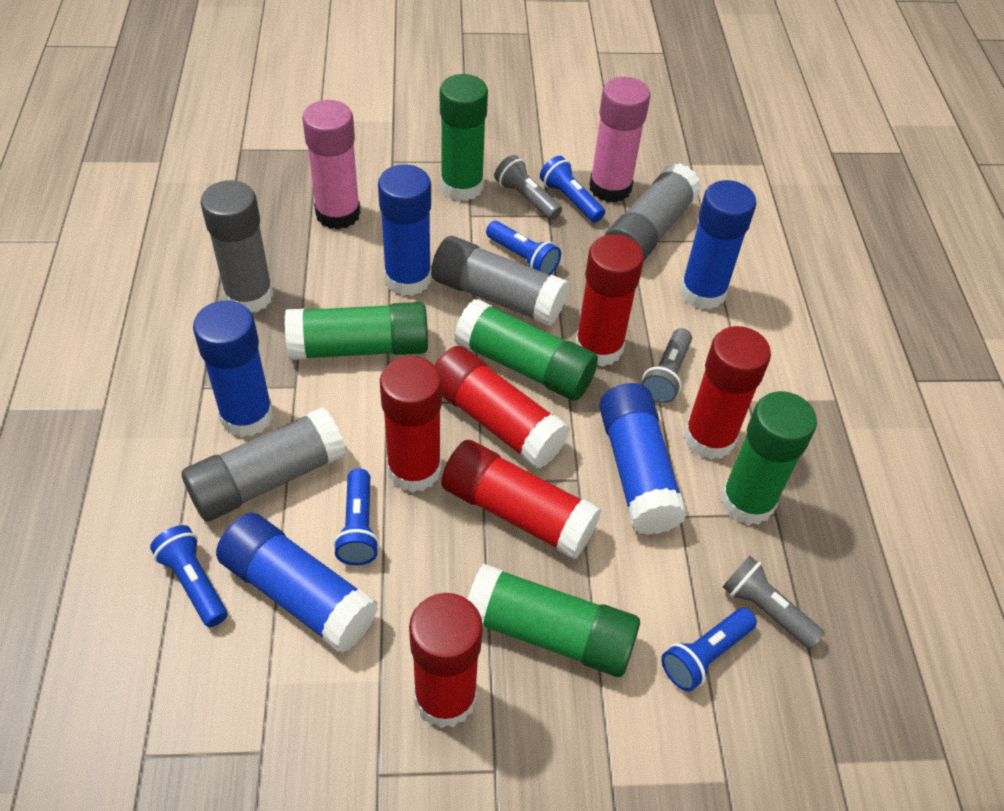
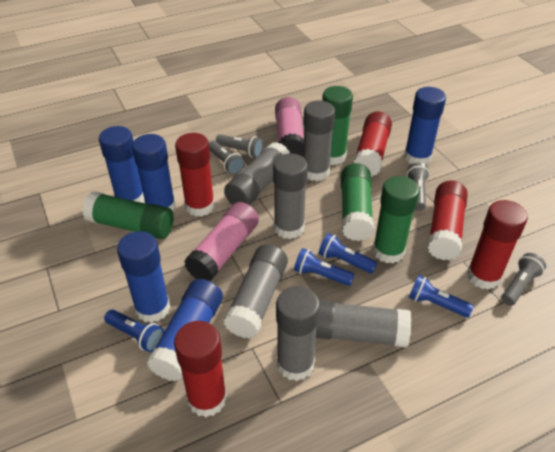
blue flashlight: [150,525,227,627] [333,468,380,565] [486,221,561,275] [540,156,605,223] [661,608,757,692] = 5 -> [104,310,164,352] [294,248,355,286] [319,233,377,274] [408,275,474,318] = 4
green glue stick: [285,302,428,360] [440,74,488,201] [454,299,598,400] [468,564,640,677] [721,391,817,525] = 5 -> [82,192,174,239] [322,86,353,165] [341,163,374,241] [373,176,419,263] = 4
grey flashlight: [494,155,562,220] [641,328,692,403] [723,556,825,649] = 3 -> [209,141,245,175] [216,134,263,158] [407,162,430,210] [502,253,546,306] = 4
grey glue stick: [182,407,346,522] [201,180,274,313] [431,236,569,326] [604,163,701,260] = 4 -> [224,142,290,205] [224,244,288,339] [273,153,308,239] [276,286,320,381] [303,100,335,181] [316,300,411,347] = 6
red glue stick: [380,356,442,493] [409,593,483,728] [435,346,570,469] [441,440,601,559] [575,234,644,367] [684,326,771,460] = 6 -> [174,321,227,417] [175,133,215,216] [353,111,392,177] [427,181,468,260] [467,200,528,290] = 5

